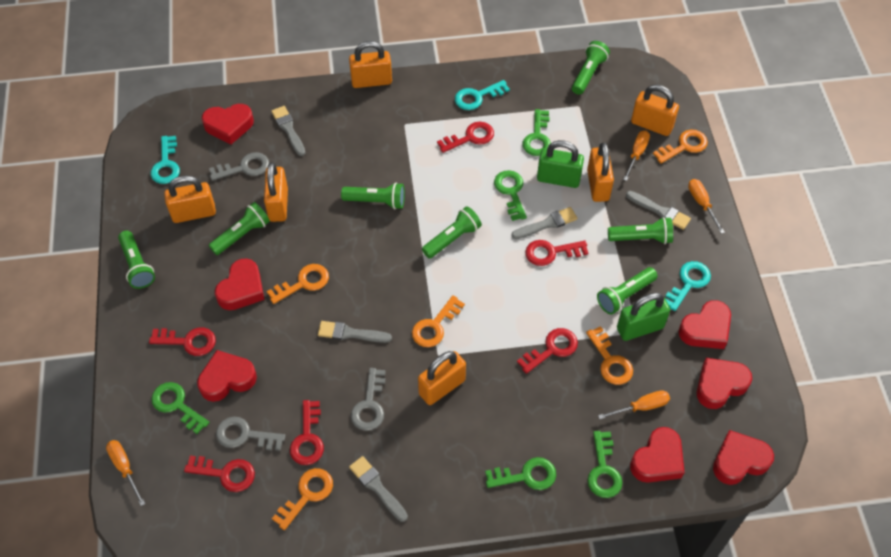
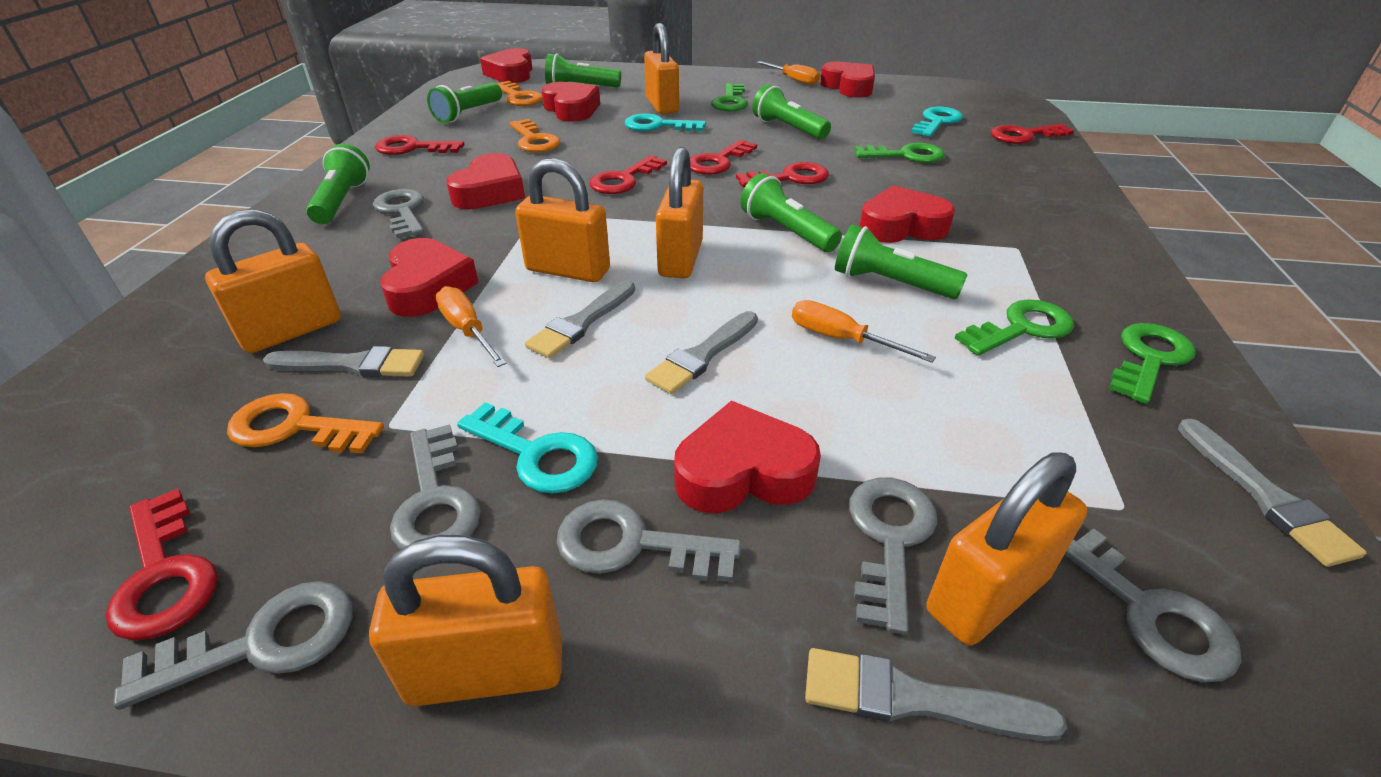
green flashlight: [118,231,155,289] [209,202,270,255] [341,183,405,209] [422,206,482,259] [572,41,610,95] [597,267,658,314] [608,217,673,244] = 7 -> [306,144,370,224] [427,82,502,123] [545,53,621,88] [740,173,842,252] [752,84,831,140] [835,224,967,299] = 6
green key: [151,382,209,434] [485,457,556,490] [494,170,527,221] [522,109,551,156] [588,431,622,498] = 5 -> [711,83,748,111] [854,143,945,163] [954,299,1074,356] [1109,323,1196,404] = 4
green padlock: [537,140,584,188] [617,293,670,341] = 2 -> none = 0
grey key: [209,152,269,181] [216,417,286,451] [351,368,386,431] = 3 -> [113,581,353,710] [373,189,424,238] [390,424,481,549] [556,499,741,582] [849,477,937,634] [1064,523,1241,682] = 6
orange key: [267,264,329,304] [272,468,333,530] [412,295,465,347] [586,326,633,385] [653,130,708,164] = 5 -> [227,393,384,454] [496,81,543,106] [509,119,560,152] = 3
orange screwdriver: [106,440,145,506] [598,390,670,419] [623,130,650,181] [688,179,725,234] = 4 -> [435,286,507,367] [756,61,820,85] [792,300,936,363] = 3

